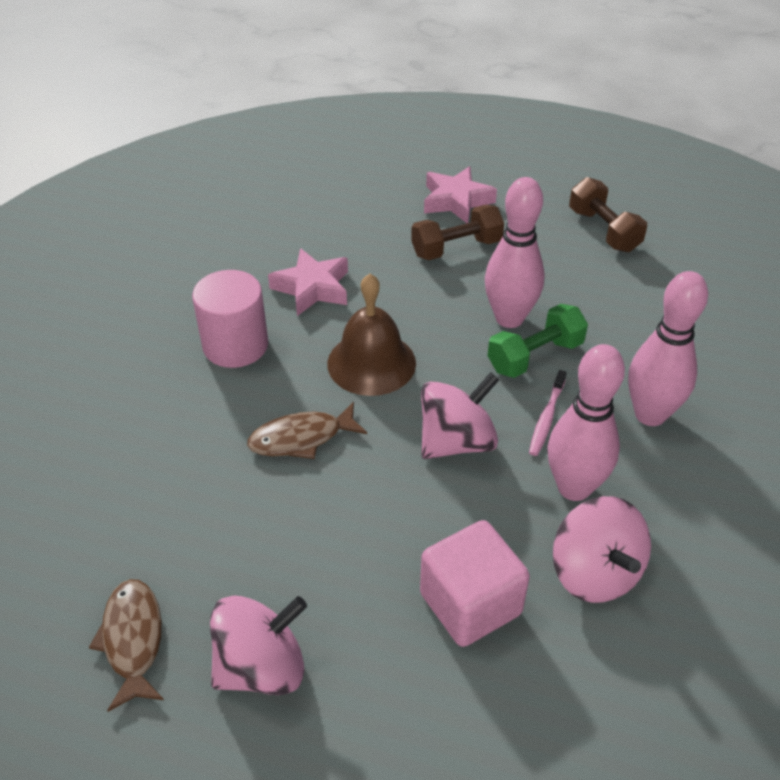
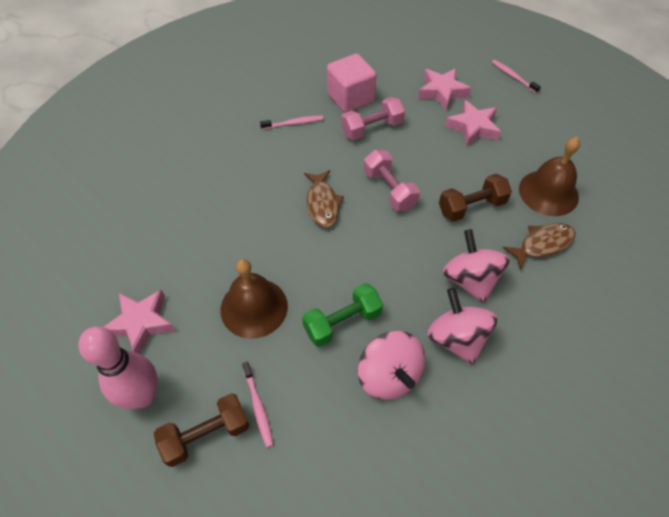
brown bell: [327,274,416,396] = 1 -> [220,259,288,339] [519,137,580,216] = 2
pink bowling pin: [485,177,545,328] [547,344,625,501] [628,271,708,426] = 3 -> [78,326,158,409] = 1
pink cylinder: [192,270,268,368] = 1 -> none = 0
pink dumbbell: none = 0 -> [341,97,405,140] [364,150,420,211] = 2
pink star: [268,248,348,316] [424,166,497,223] = 2 -> [104,290,175,354] [418,68,471,110] [445,100,501,146] = 3
pink toothbrush: [529,370,566,456] = 1 -> [242,362,273,448] [260,115,323,129] [492,60,541,93] = 3

